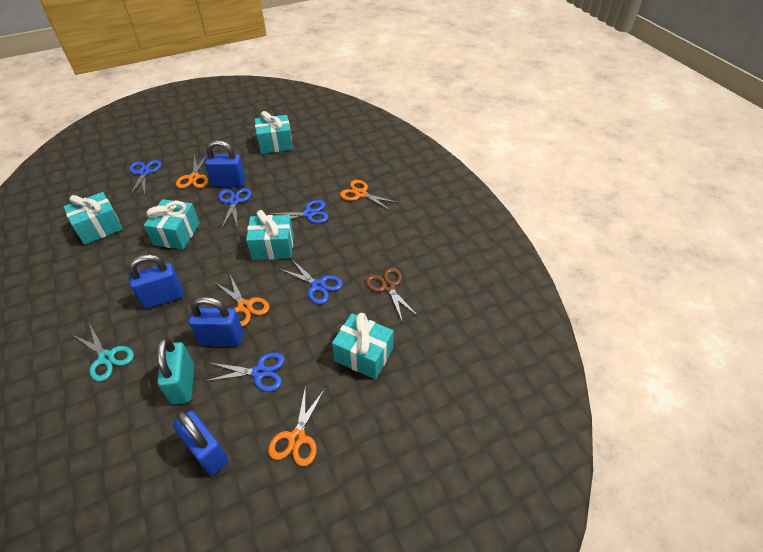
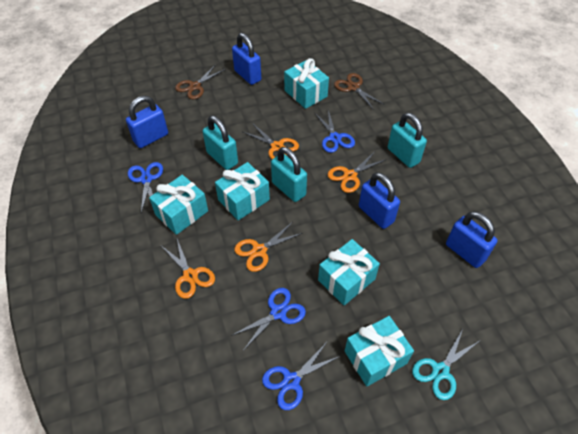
blue scissors: [129,160,161,197] [206,352,285,391] [218,188,251,229] [268,200,329,223] [280,259,343,304] = 5 -> [128,162,163,212] [231,288,306,351] [262,342,340,410] [314,110,355,153] = 4
brown scissors: [365,268,419,323] = 1 -> [175,64,226,100] [334,73,383,110] = 2
turquoise padlock: [157,338,194,404] = 1 -> [203,116,238,170] [271,147,307,202] [388,113,427,168] = 3

